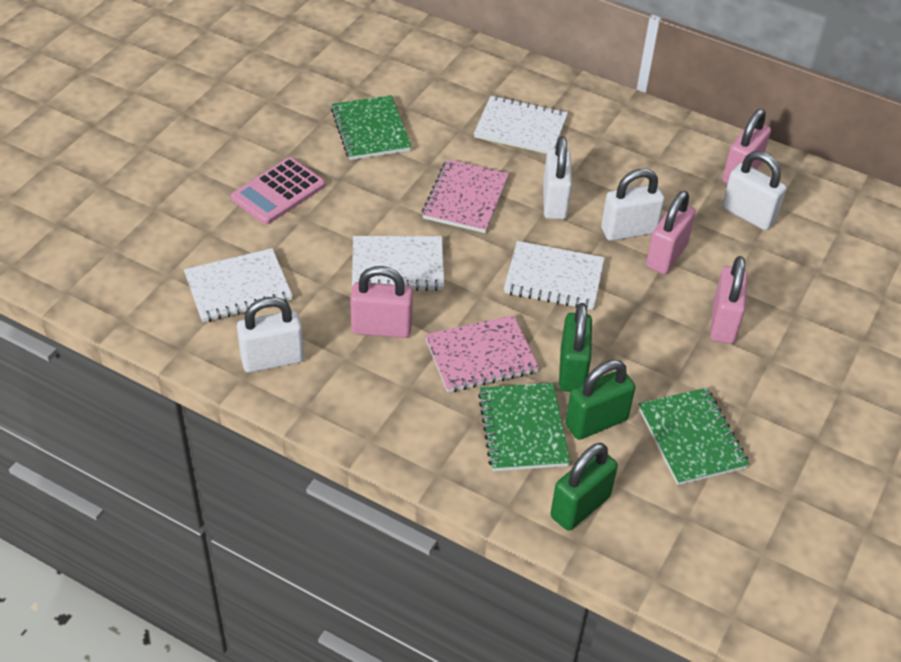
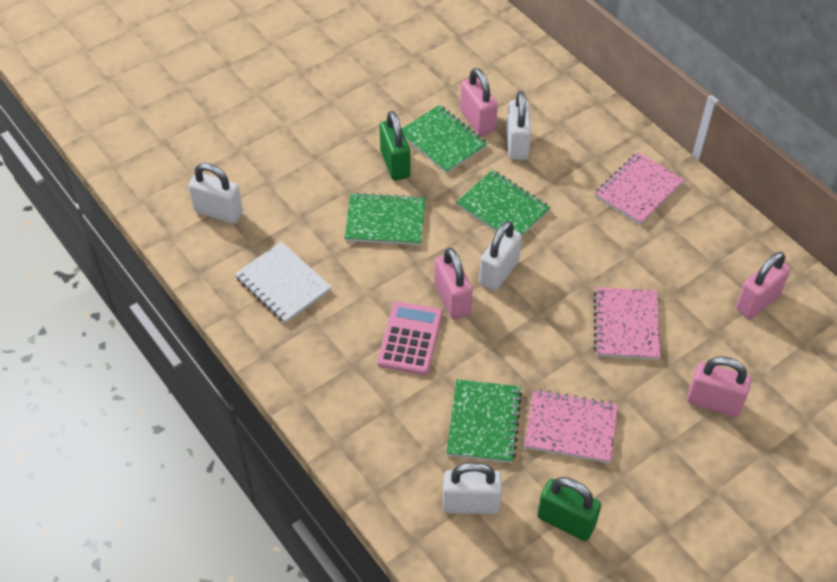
green notebook: [331,95,412,160] [478,383,570,471] [638,388,750,485] = 3 -> [344,192,425,245] [402,105,487,174] [446,379,522,463] [456,170,551,236] = 4
green padlock: [550,443,618,531] [559,303,592,392] [565,360,635,440] = 3 -> [380,111,411,181] [537,477,601,541] = 2
pink notebook: [422,159,509,233] [425,315,539,392] = 2 -> [524,389,618,463] [594,152,684,225] [594,287,660,360] = 3
white notebook: [184,248,293,323] [352,236,444,291] [474,96,568,154] [504,241,605,310] = 4 -> [235,242,332,323] = 1

